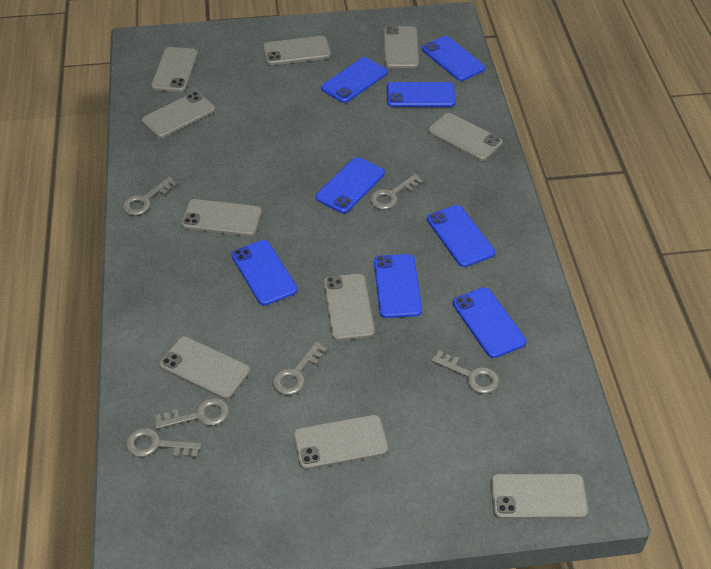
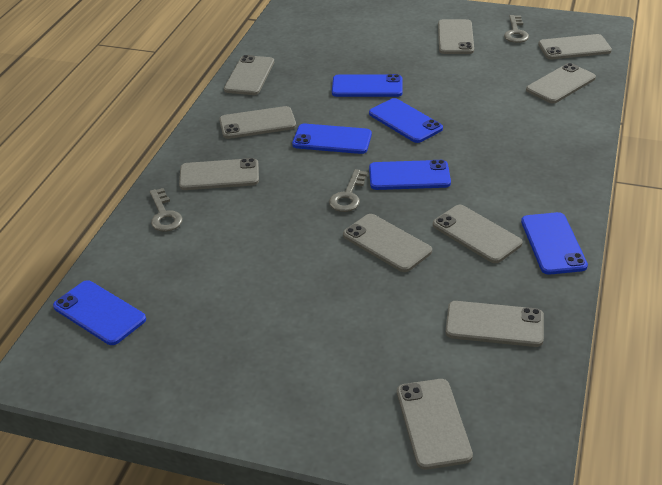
blue phone: [231,240,298,306] [316,157,385,213] [321,57,388,103] [374,254,422,318] [387,82,456,107] [422,36,485,81] [427,205,495,267] [452,287,527,358] = 8 -> [53,280,146,345] [292,124,372,154] [332,74,403,97] [369,98,443,143] [369,160,451,190] [521,212,588,275] = 6
grey key: [122,177,177,216] [126,428,202,458] [155,398,229,429] [272,342,327,395] [369,174,423,210] [431,350,499,394] = 6 -> [150,188,183,232] [329,169,368,212] [504,15,529,43] = 3

